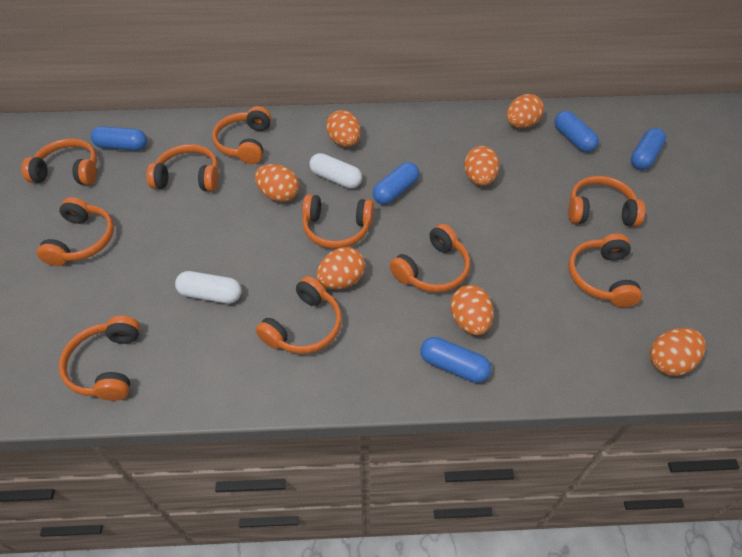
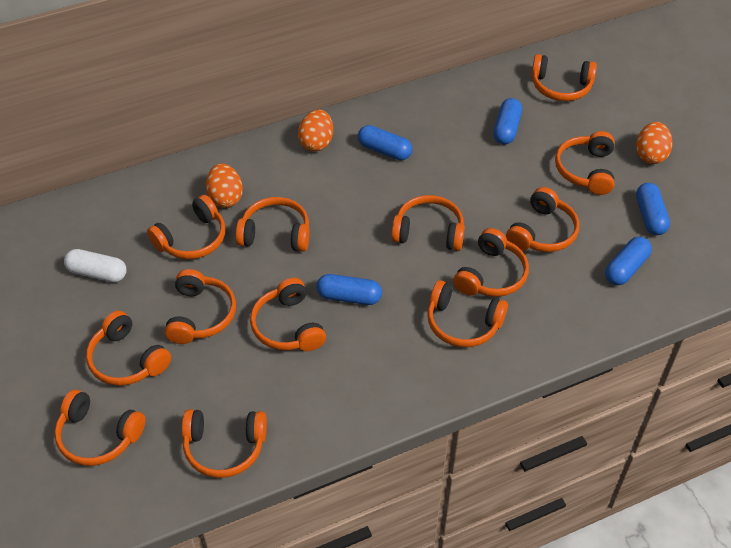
orange egg: [255,164,299,202] [317,247,365,289] [326,110,361,147] [450,285,494,335] [464,146,500,186] [507,94,544,128] [650,328,706,376] = 7 -> [206,163,243,208] [298,110,333,152] [636,122,673,164] = 3
orange headphones: [21,138,97,185] [37,197,114,266] [59,316,140,401] [146,144,218,191] [212,106,271,164] [256,276,342,354] [302,194,374,249] [390,224,470,292] [568,176,645,226] [569,234,642,307] = 10 -> [54,389,145,466] [86,311,171,386] [147,195,225,259] [164,269,236,344] [182,409,267,478] [236,197,310,252] [250,278,326,351] [391,195,465,251] [427,280,508,347] [453,228,529,297] [506,187,579,252] [531,54,597,101] [555,131,615,195] = 13
white capsule: [175,271,242,304] [309,153,362,189] = 2 -> [64,249,127,282] = 1

